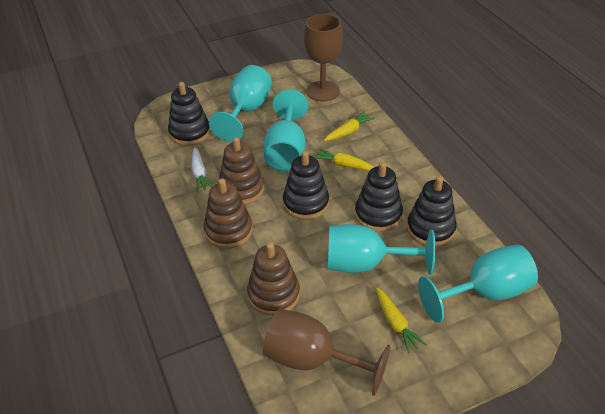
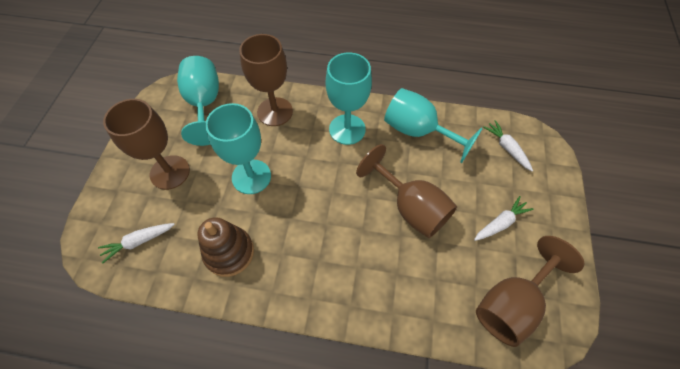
black stacking toy: [168,82,210,146] [283,151,329,220] [355,162,403,232] [407,176,457,246] = 4 -> none = 0
brown goblet: [263,309,391,396] [304,14,343,101] = 2 -> [103,99,190,190] [239,34,293,126] [356,144,457,238] [476,236,584,347] = 4
brown stacking toy: [204,179,253,249] [219,137,264,204] [247,242,300,316] = 3 -> [197,217,254,277] = 1
white carrot: [192,147,213,192] = 1 -> [98,223,175,264] [474,196,533,241] [483,120,533,171] = 3
yellow carrot: [314,148,374,171] [324,111,375,141] [376,288,427,353] = 3 -> none = 0

